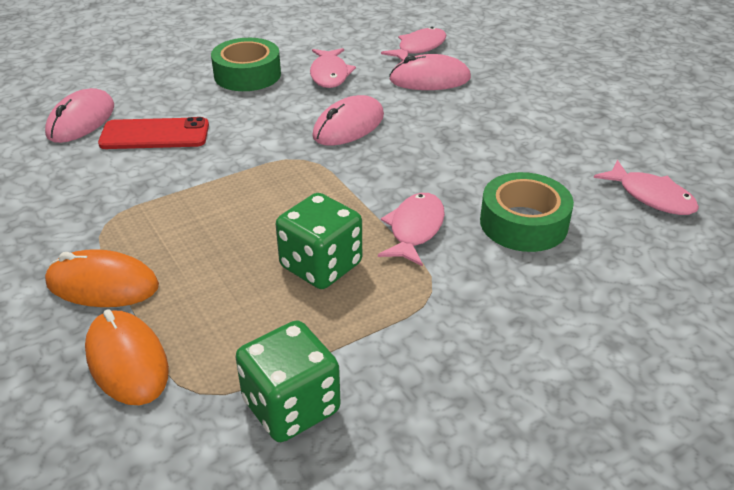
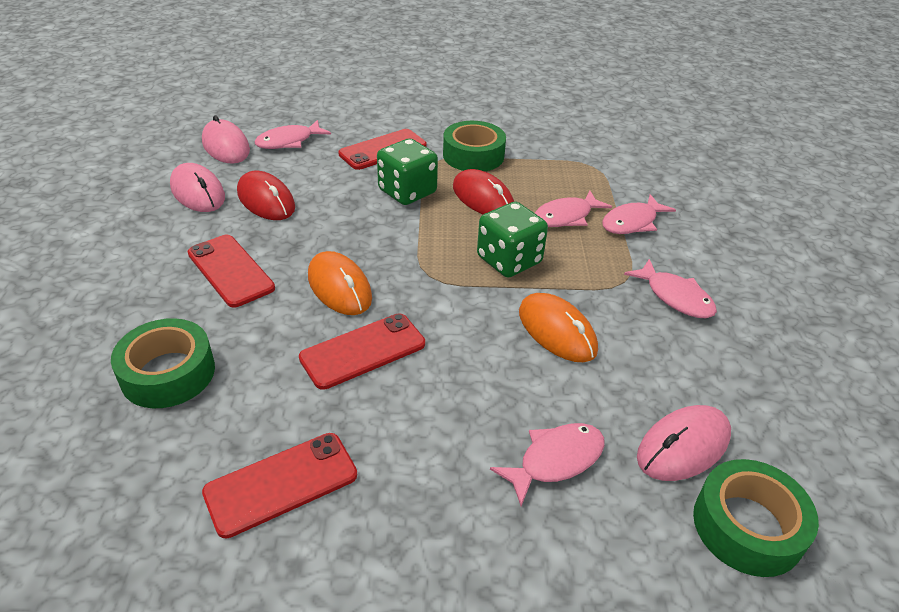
green tape: [211,38,281,91] [480,172,574,252] = 2 -> [111,318,215,408] [443,121,506,171] [693,459,819,577] = 3
pink fish: [310,48,356,88] [378,193,445,266] [381,27,447,61] [593,160,699,215] = 4 -> [254,120,331,149] [490,423,605,506] [535,191,612,227] [602,194,676,234] [624,259,717,318] = 5
red mouse: none = 0 -> [237,171,295,220] [453,169,514,214] = 2
red phone: [98,117,209,149] = 1 -> [187,235,275,308] [202,433,357,538] [299,313,425,390] [338,129,427,170] = 4

